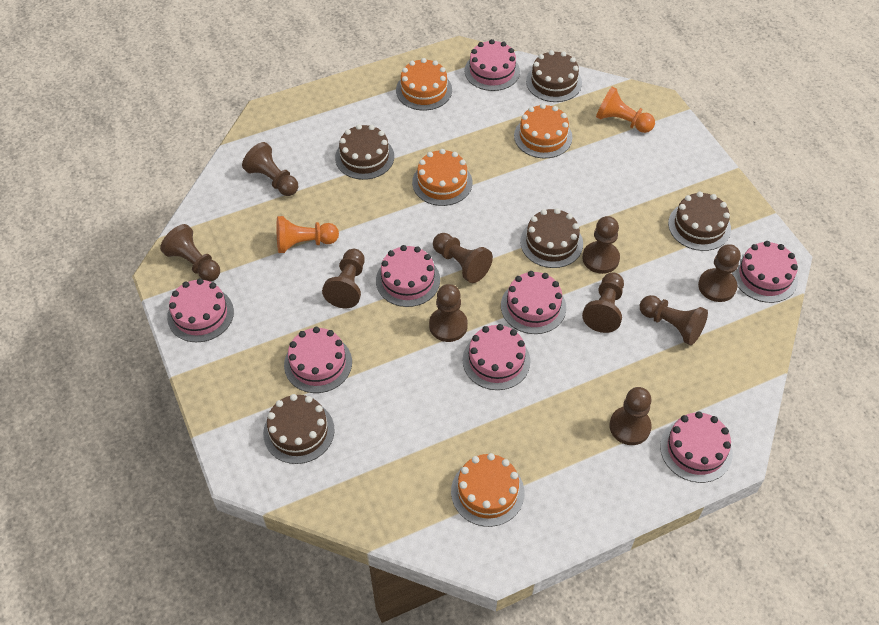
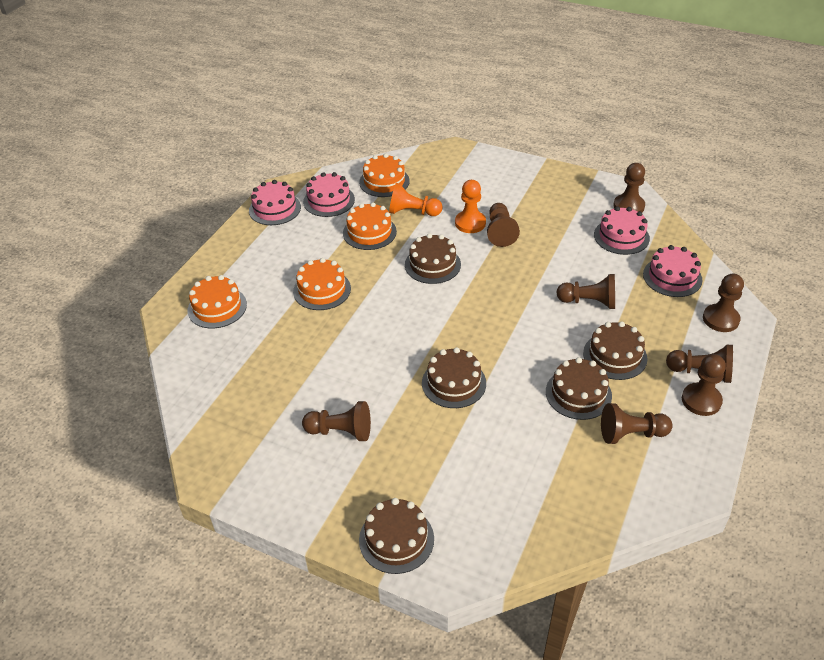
brown pawn: [160,224,220,281] [242,142,298,196] [322,249,365,308] [429,284,468,342] [433,233,493,283] [582,216,620,274] [582,272,624,333] [609,387,652,445] [640,295,708,345] [698,244,741,302] = 10 -> [302,401,371,441] [487,203,520,247] [557,274,615,309] [601,403,672,444] [614,163,645,212] [666,345,733,383] [682,354,726,416] [703,274,744,332] = 8
pink cake: [167,278,234,342] [284,327,352,393] [376,245,440,307] [462,324,530,390] [465,39,520,91] [501,271,566,334] [660,411,733,483] [732,241,798,303] = 8 -> [249,180,301,225] [303,172,355,217] [594,206,650,255] [643,245,703,297] = 4

